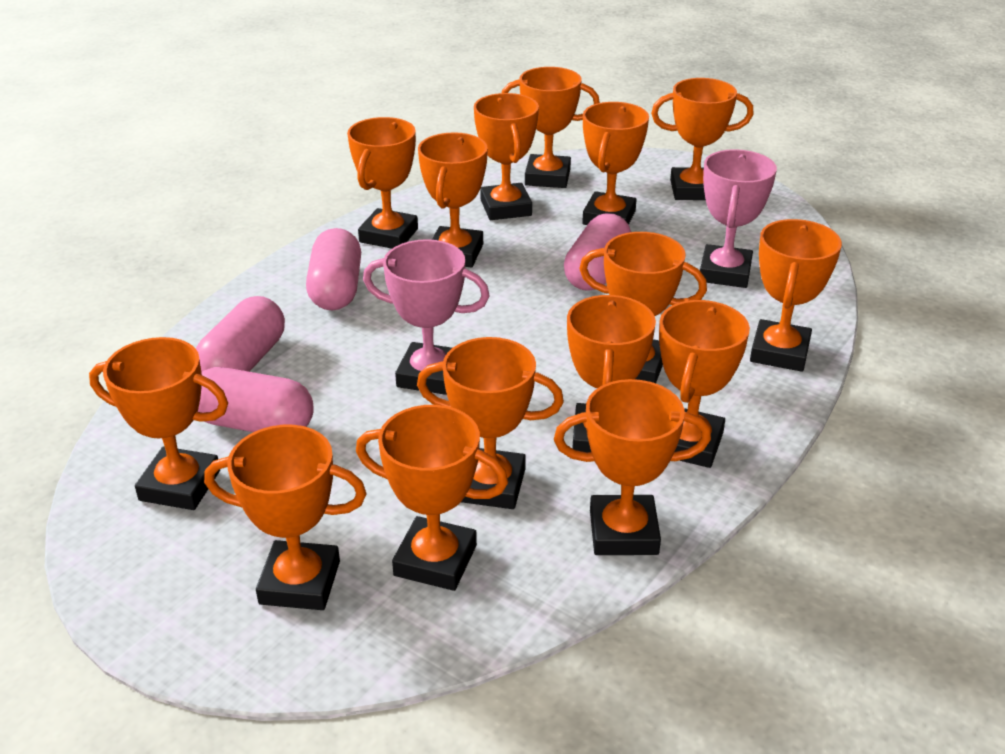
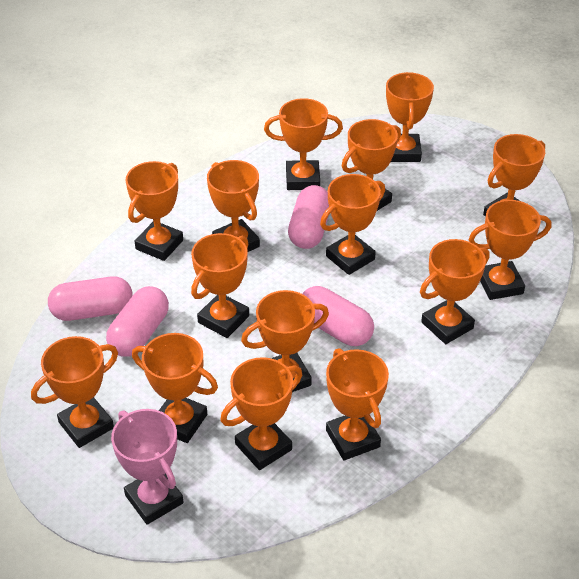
pink trophy: [363,239,490,395] [700,149,777,288] = 2 -> [111,409,184,525] = 1

